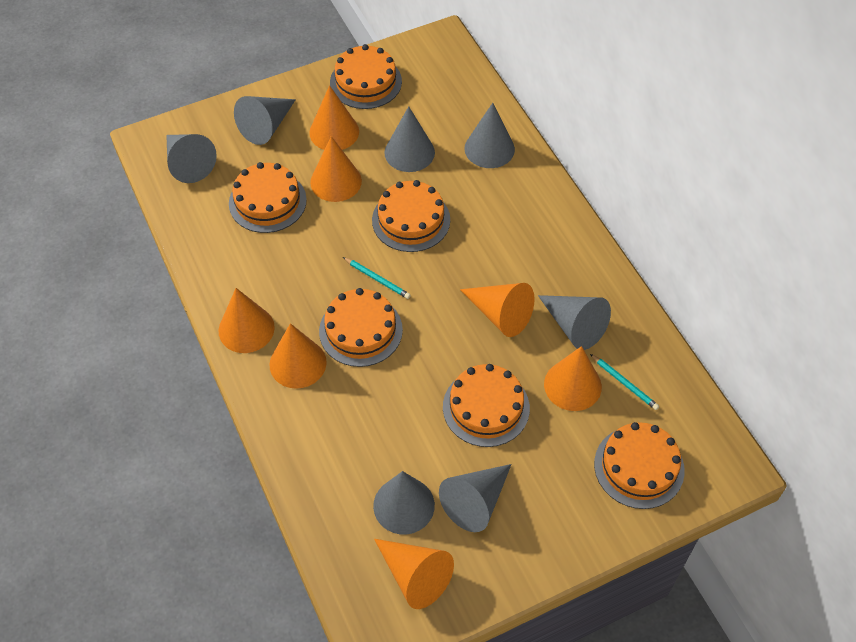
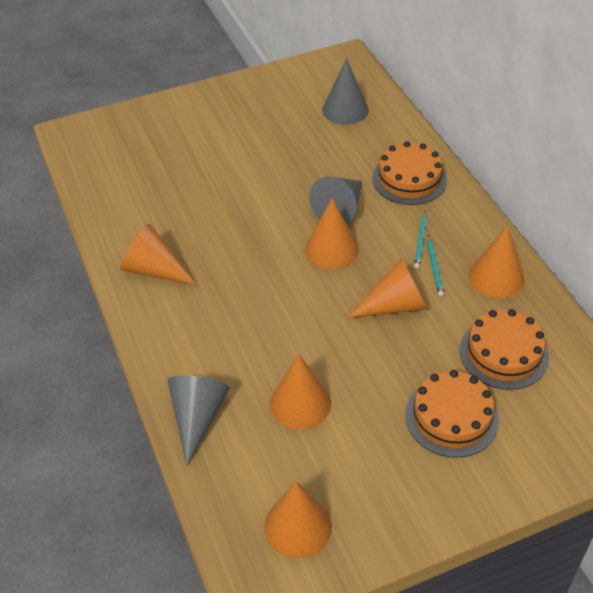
grey cone: [166,134,217,183] [234,96,296,145] [373,471,435,535] [385,106,435,172] [439,464,512,532] [464,103,515,168] [538,295,611,350] = 7 -> [168,376,229,466] [309,176,362,224] [322,58,368,125] = 3
orange cake: [229,162,307,233] [319,288,403,367] [330,44,402,109] [372,180,450,252] [443,364,530,447] [594,422,685,509] = 6 -> [372,141,447,205] [405,370,499,458] [460,309,549,390] = 3
orange cone: [218,288,275,353] [269,323,327,389] [309,85,359,150] [310,136,362,202] [374,539,454,609] [460,283,535,337] [544,346,602,411] = 7 -> [120,224,197,285] [264,481,332,558] [270,355,331,430] [305,197,359,269] [347,259,427,318] [469,226,524,298] = 6

